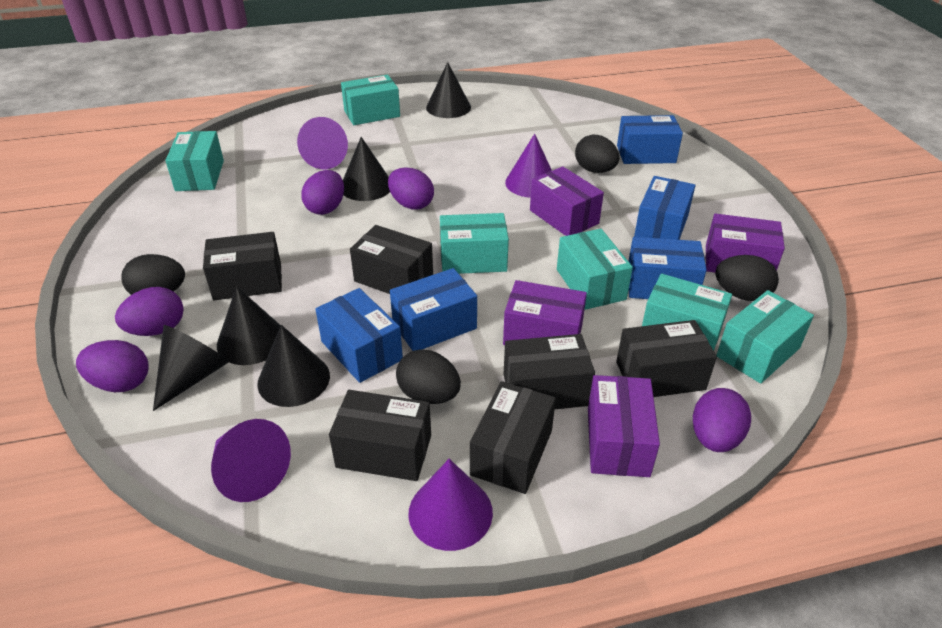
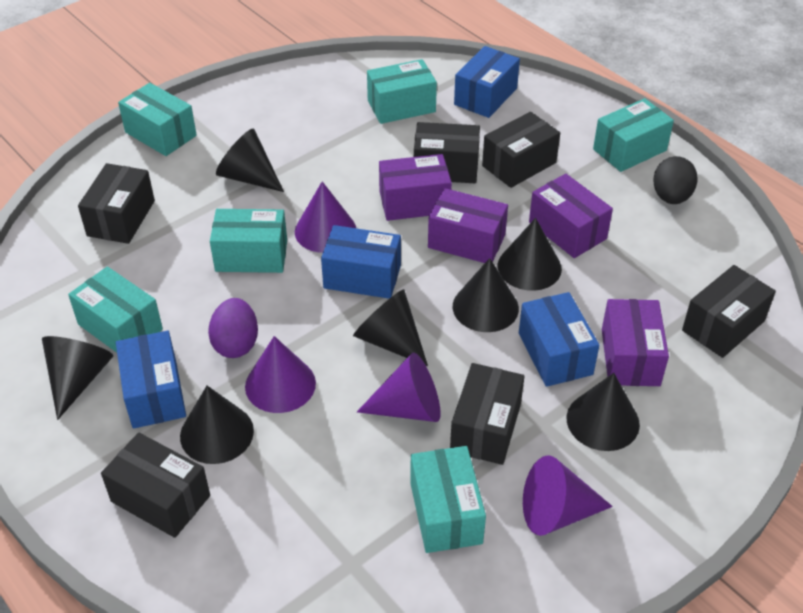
black cone: [153,325,229,411] [217,286,281,365] [257,325,330,407] [343,137,390,201] [426,62,471,118] = 5 -> [42,336,113,420] [180,386,254,464] [216,129,284,192] [353,289,428,366] [453,258,519,332] [498,218,562,291] [567,373,640,451] = 7
black egg: [121,254,185,295] [396,349,461,404] [575,134,619,173] [715,255,779,301] = 4 -> [653,156,698,204] = 1
blue box: [315,288,403,383] [390,268,477,351] [617,115,683,164] [628,237,707,299] [634,176,696,240] = 5 -> [116,331,186,429] [321,225,401,299] [454,46,520,118] [519,292,599,387] = 4
purple egg: [76,340,148,392] [115,287,184,336] [301,170,344,215] [388,168,434,210] [693,388,751,452] = 5 -> [208,298,258,358] = 1

